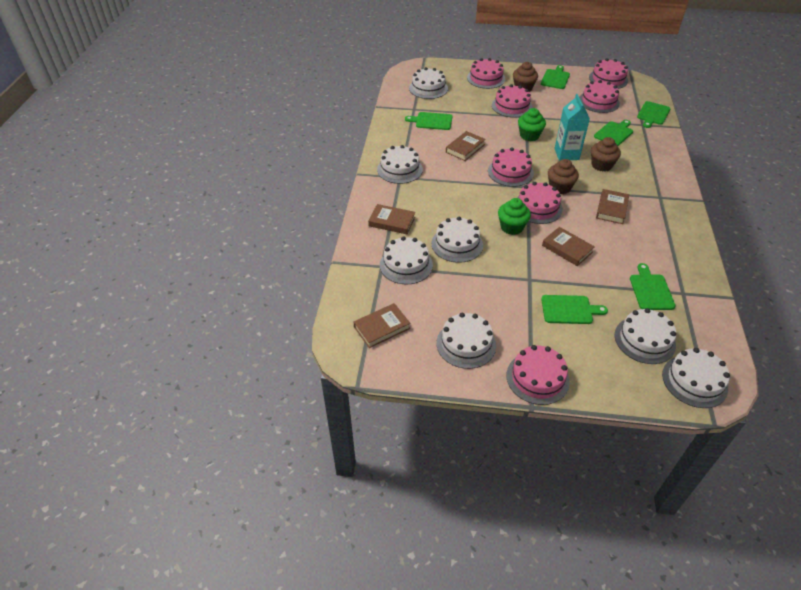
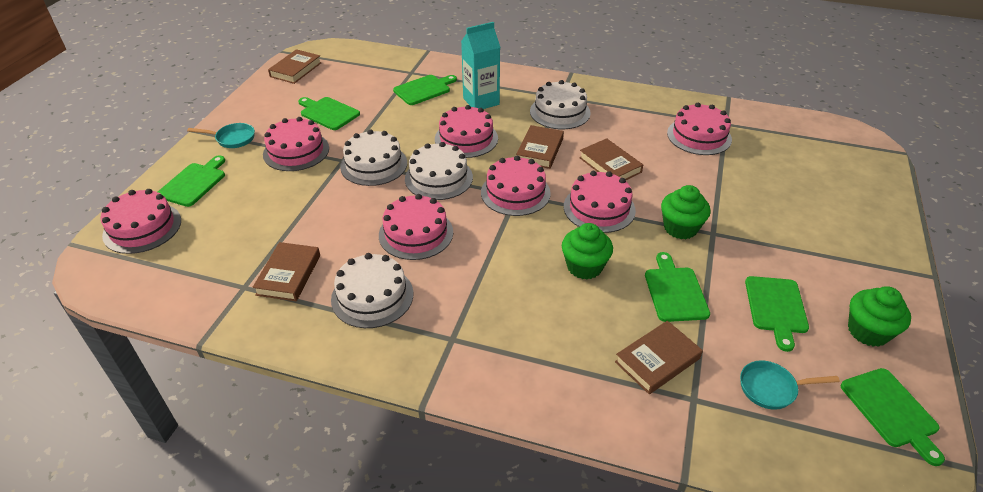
brown cupcake: [513,62,538,92] [548,159,579,194] [591,137,621,172] = 3 -> none = 0
green cupcake: [498,198,531,235] [518,108,546,141] = 2 -> [562,223,613,280] [661,185,711,239] [848,286,911,347] = 3
turquoise pan: none = 0 -> [187,123,255,148] [740,360,840,410] = 2
white cake: [377,145,423,184] [380,236,433,285] [409,67,448,99] [432,217,483,263] [437,313,496,369] [615,308,676,364] [662,348,730,408] = 7 -> [331,253,413,328] [340,129,407,186] [405,142,473,200] [530,80,591,129] = 4

